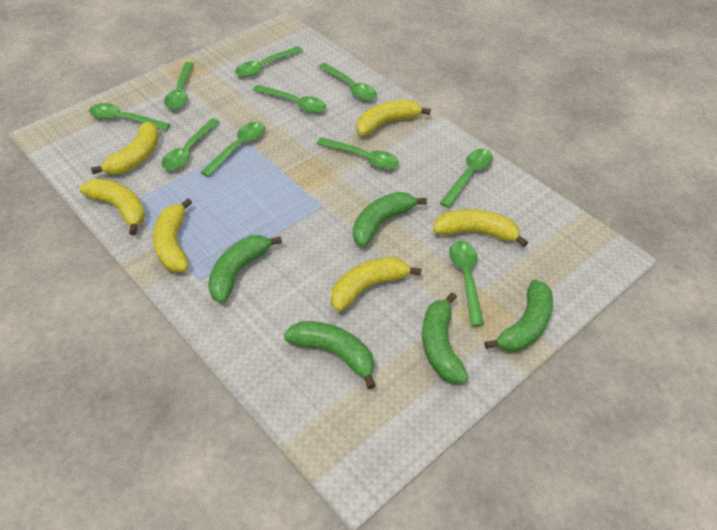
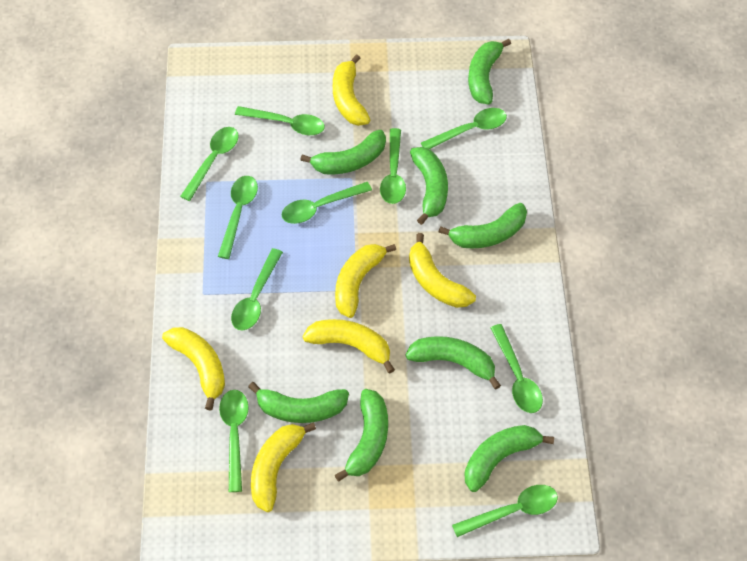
green banana: [208,235,282,303] [284,321,376,389] [353,192,427,247] [422,292,469,384] [485,279,553,352] = 5 -> [248,382,349,423] [300,130,386,175] [335,389,388,481] [406,336,501,389] [410,147,448,225] [439,203,527,248] [464,425,554,492] [468,39,511,105] = 8

